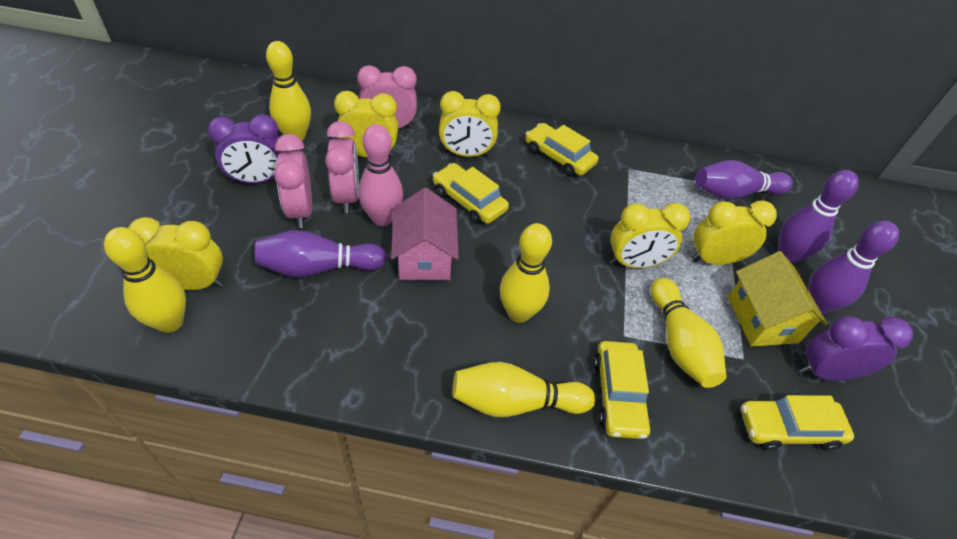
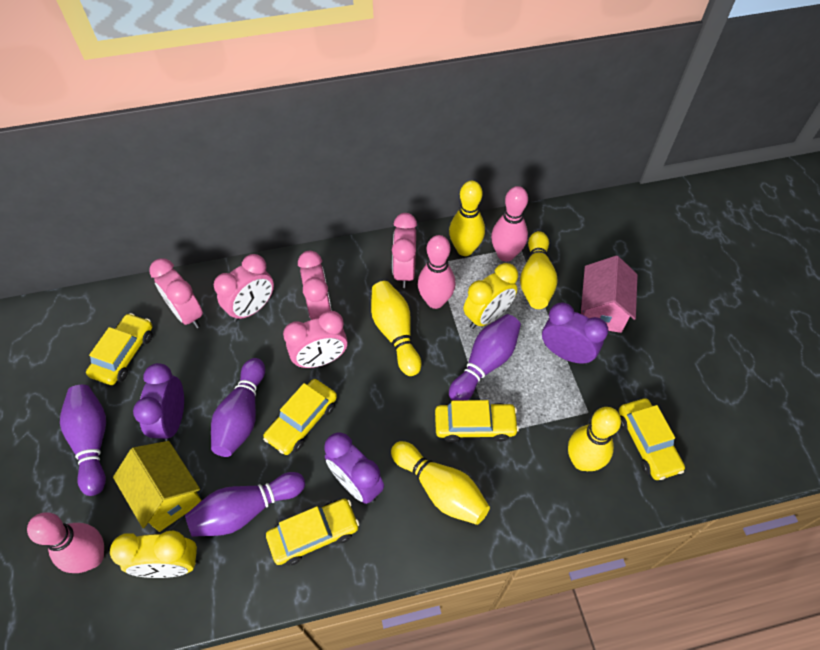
pink bowling pin: [358,124,403,226] = 1 -> [27,512,104,573] [418,235,455,309] [491,186,528,262] = 3
pink clock: [274,134,312,228] [325,121,359,213] [357,65,417,129] = 3 -> [149,258,203,328] [214,254,274,322] [283,311,348,368] [298,251,332,320] [392,213,417,288] = 5
purple clock: [208,114,284,183] [800,316,913,381] = 2 -> [133,363,184,442] [324,432,384,504] [542,302,608,365] = 3
yellow car: [433,163,509,224] [525,123,598,176] [594,341,651,439] [741,395,854,450] = 4 -> [86,313,153,385] [263,379,337,455] [266,499,359,566] [435,400,519,442] [619,398,685,480] = 5
yellow clock: [128,217,223,290] [334,91,398,157] [439,91,501,157] [610,203,690,268] [691,200,777,265] = 5 -> [110,530,198,578] [464,263,518,329] = 2

